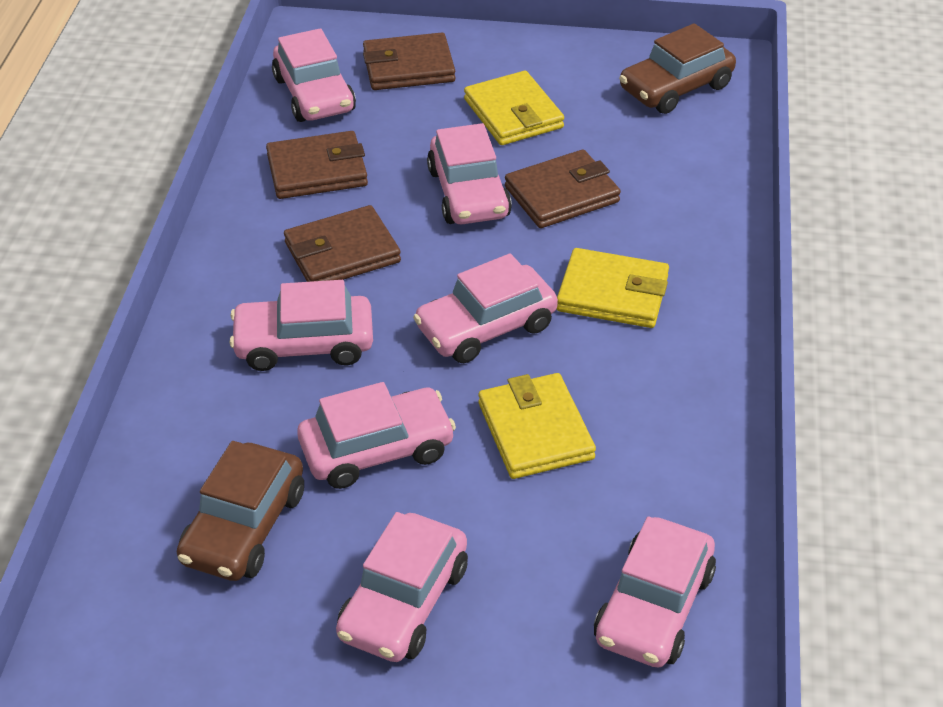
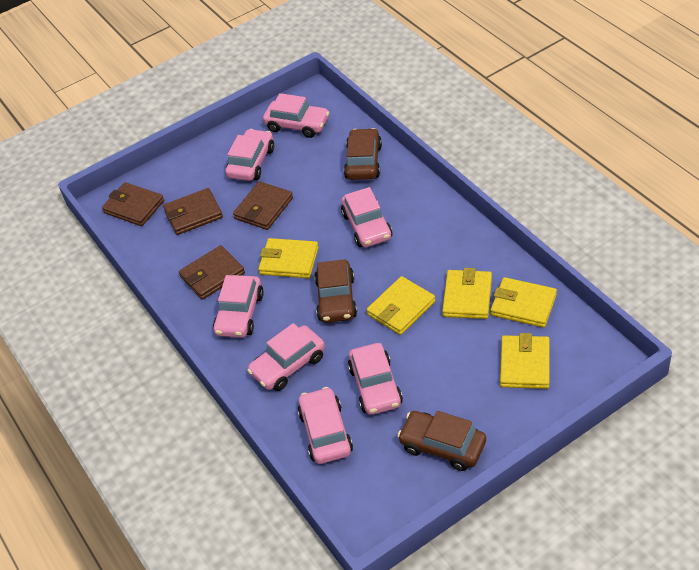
brown car: [177,441,304,581] [619,23,736,114] = 2 -> [315,259,357,323] [344,128,382,180] [397,411,486,471] = 3
yellow wallet: [464,71,564,145] [479,373,596,479] [556,248,669,328] = 3 -> [258,238,319,278] [367,276,435,335] [442,268,492,319] [490,277,557,328] [500,333,550,389] = 5

